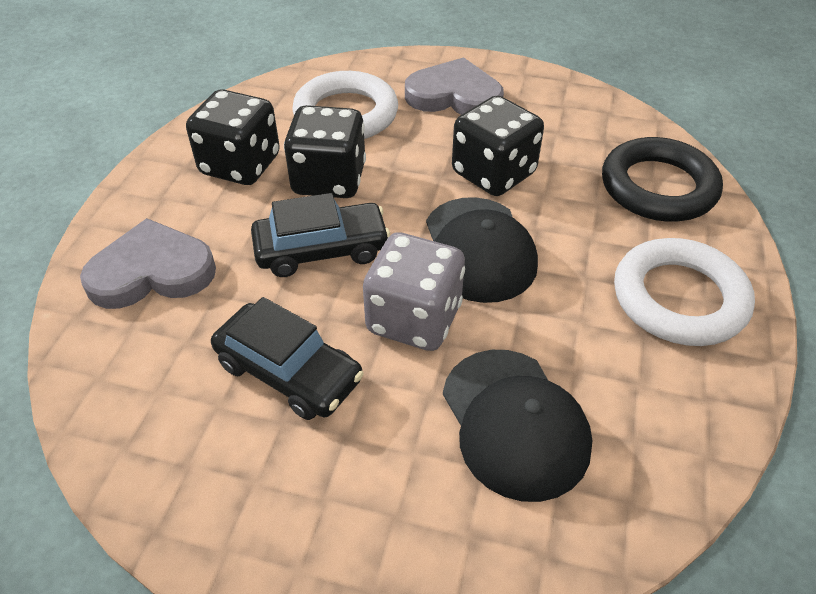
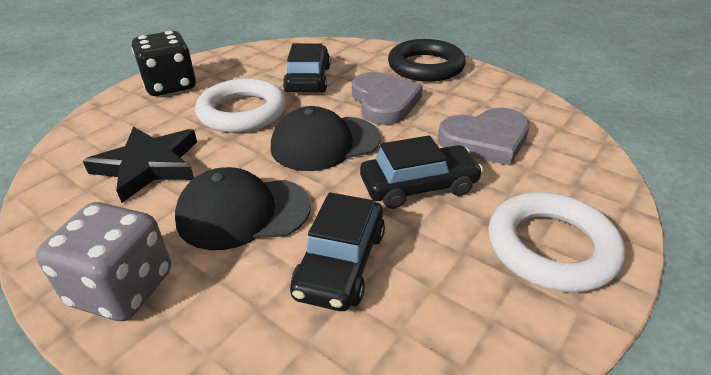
black car: [211,297,364,420] [251,193,390,277] = 2 -> [283,43,330,92] [290,192,385,311] [360,136,483,209] = 3
black dice: [186,89,280,185] [284,105,366,198] [452,96,544,196] = 3 -> [132,31,196,96] = 1
black star: none = 0 -> [83,127,197,203] = 1

